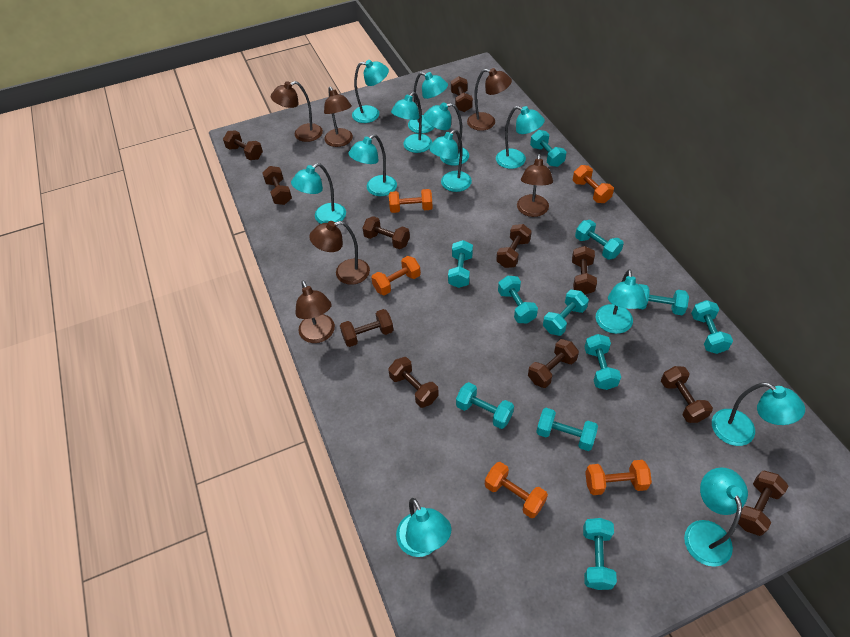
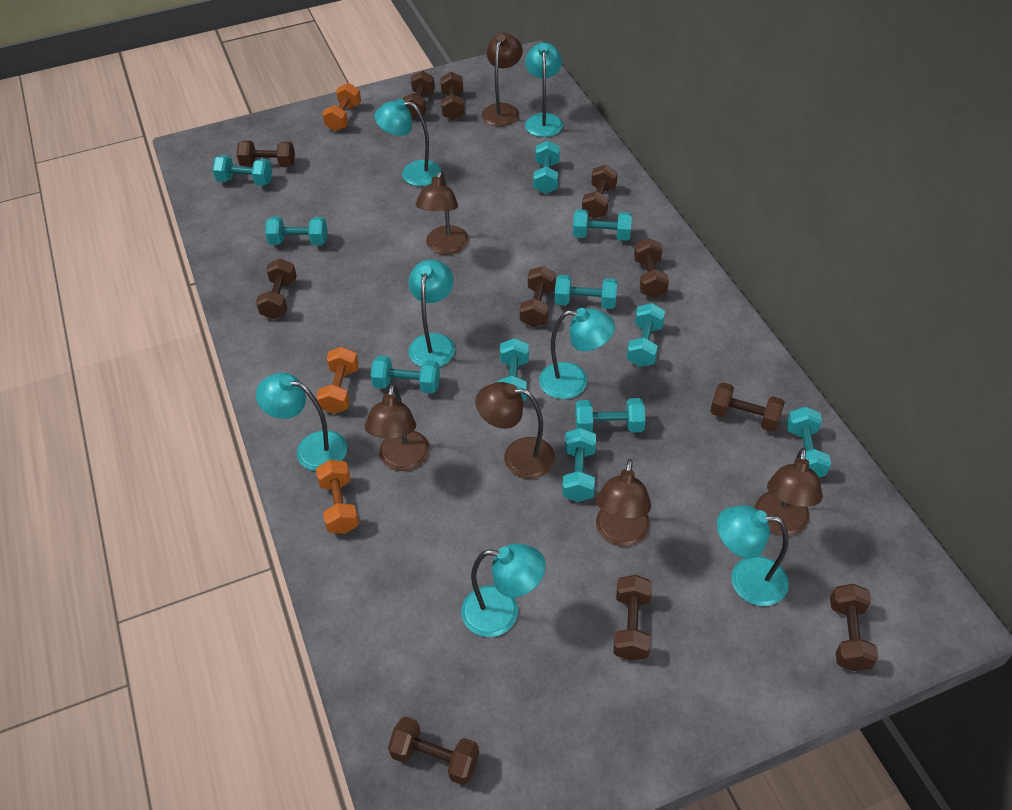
orange dumbbell: [371,256,421,296] [389,189,433,213] [485,462,548,518] [573,165,614,203] [585,460,652,495] = 5 -> [316,347,359,414] [316,460,359,534] [322,83,361,131] = 3
turquoise lamp: [291,163,346,224] [348,134,397,196] [352,60,389,123] [391,92,432,153] [396,498,451,557] [408,72,448,133] [424,102,469,166] [429,129,472,192] [496,106,545,169] [595,269,647,334] [684,467,748,567] [712,382,805,446] = 12 -> [256,373,347,471] [374,99,442,186] [408,260,455,367] [461,544,546,637] [525,42,563,137] [539,308,615,399] [717,505,789,606] = 7

